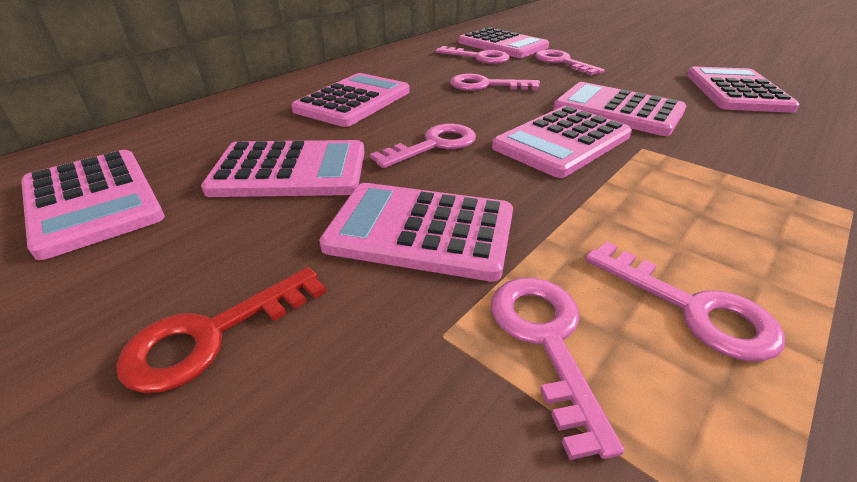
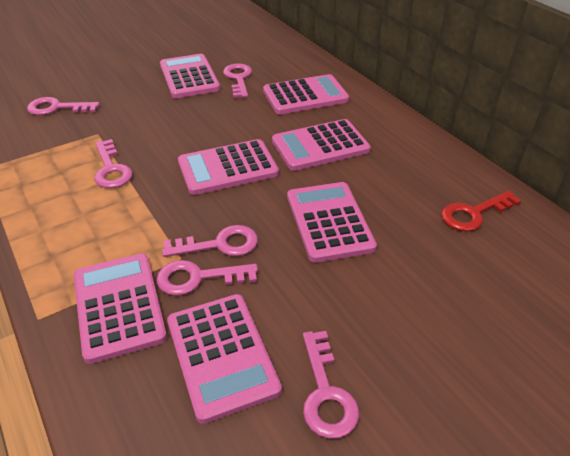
pink calculator: [21,150,165,260] [201,140,365,197] [291,73,410,127] [319,183,513,281] [458,27,549,58] [492,106,632,178] [553,82,686,136] [687,66,800,113] = 8 -> [74,253,167,364] [160,54,220,98] [167,294,282,424] [178,139,279,195] [263,74,349,114] [272,119,371,171] [287,182,377,263] = 7

